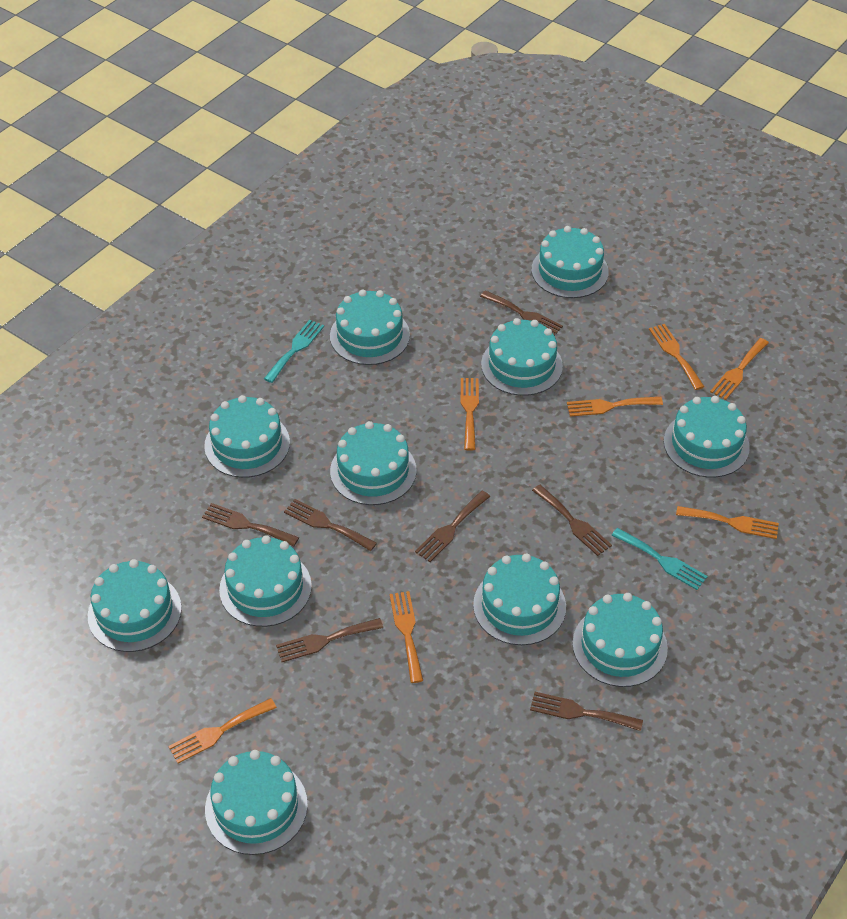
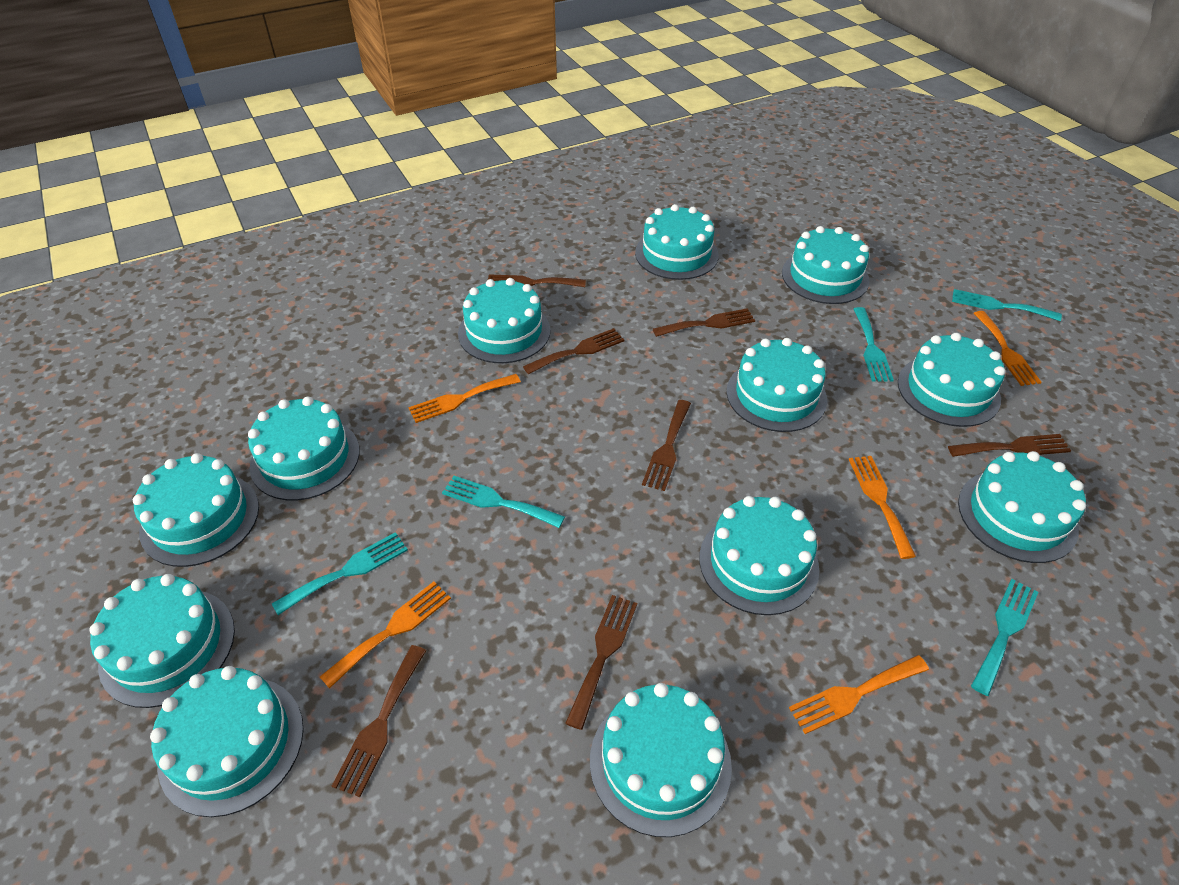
orange fork: [168,698,277,763] [389,591,423,683] [460,378,479,451] [567,397,663,417] [649,324,704,390] [676,506,779,539] [710,338,769,400] = 7 -> [320,582,451,689] [408,374,521,423] [789,655,929,734] [849,456,916,559] [974,311,1041,386] = 5
turquoise cake: [88,559,182,652] [204,395,290,478] [205,750,308,855] [219,535,312,627] [330,289,410,365] [330,421,416,505] [473,553,566,645] [481,318,563,396] [532,226,609,298] [572,593,668,687] [664,396,750,478] = 11 -> [89,574,235,708] [133,453,259,567] [150,666,304,817] [248,397,360,500] [458,278,550,363] [590,683,732,837] [635,204,719,280] [699,496,819,615] [727,338,827,432] [782,226,869,304] [898,333,1005,427] [958,451,1086,563] = 12
turquoise fork: [264,319,324,383] [611,528,708,590] = 2 -> [272,532,408,615] [442,476,565,528] [854,307,894,381] [952,289,1062,321] [971,579,1038,696] = 5

